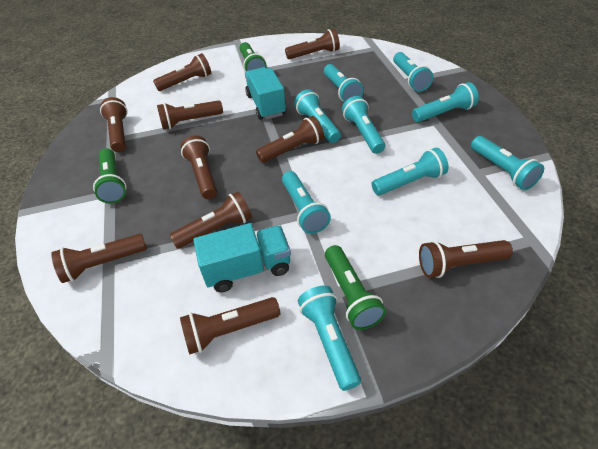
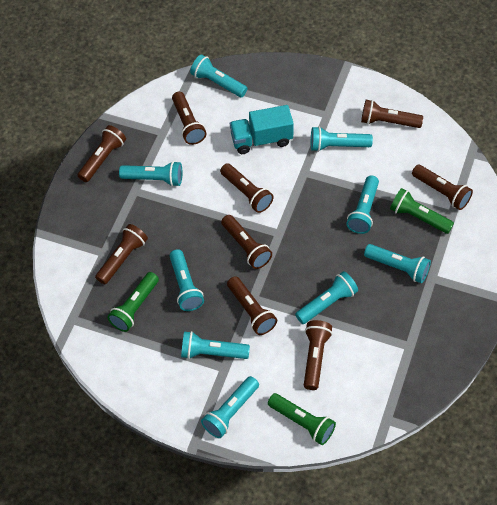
brown flashlight: [51,234,147,283] [100,97,128,152] [153,53,211,91] [157,100,223,129] [170,191,252,249] [180,297,280,355] [181,135,217,199] [256,116,324,163] [285,29,340,59] [419,240,513,278] = 10 -> [78,125,126,182] [95,224,148,285] [172,92,206,145] [220,163,274,213] [221,215,272,269] [227,276,277,335] [304,320,332,390] [361,100,423,128] [412,165,473,210] = 9
turquoise truck: [193,223,291,292] [245,67,286,120] = 2 -> [230,105,294,154] = 1

